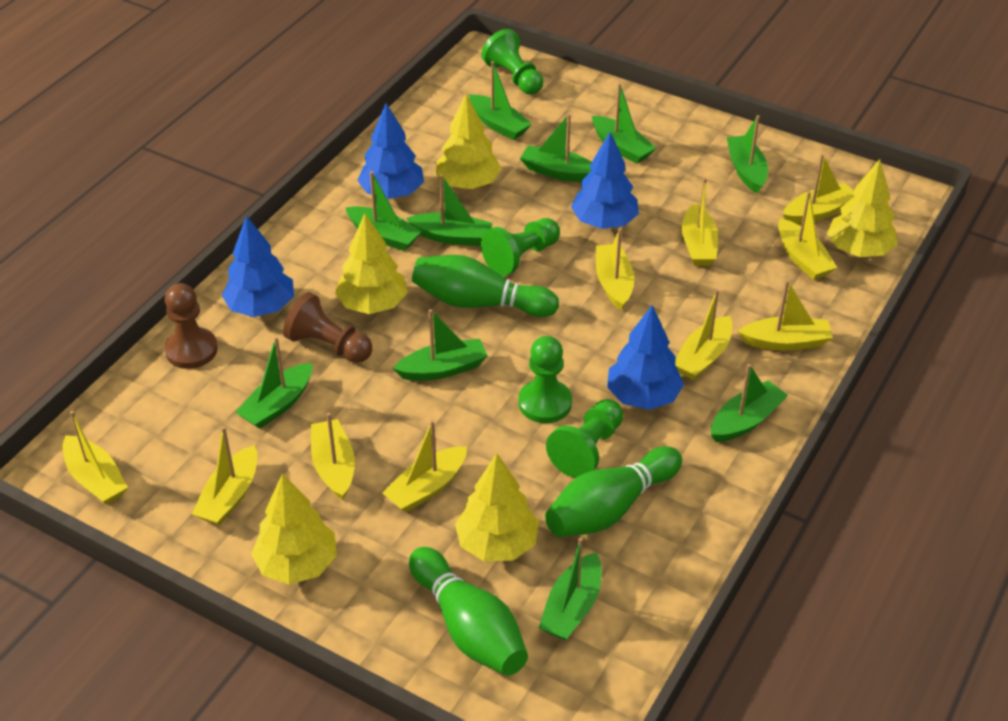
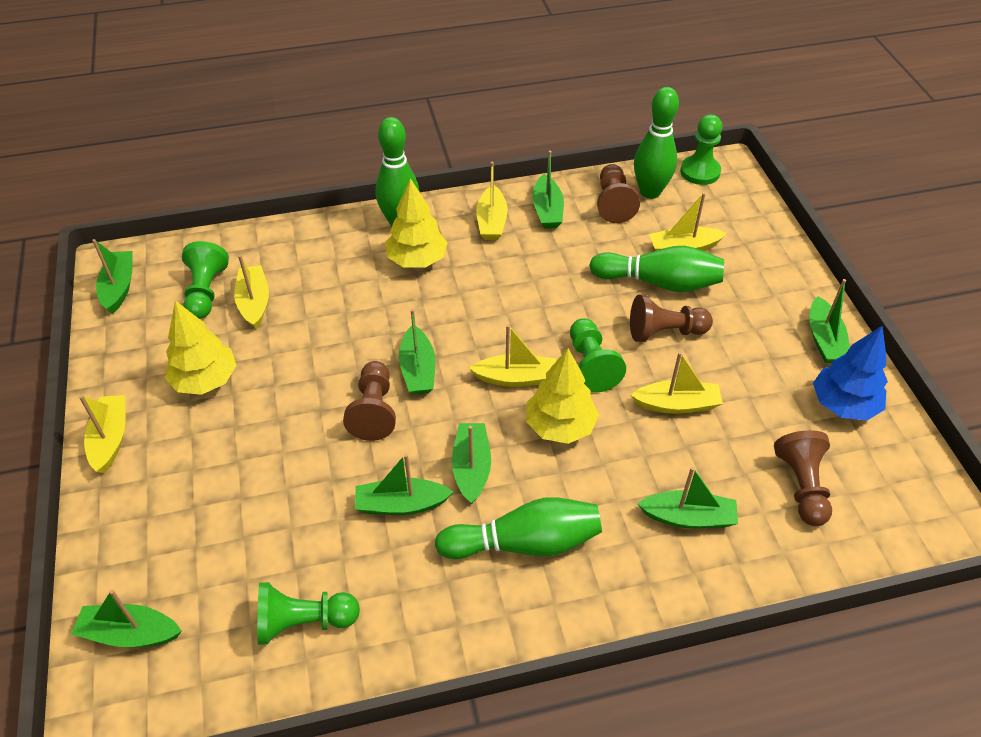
blue tree: [222,215,294,317] [357,103,424,199] [571,132,639,229] [607,305,684,410] = 4 -> [813,326,888,421] = 1
brown pawn: [164,283,218,369] [283,292,372,363] = 2 -> [343,361,396,441] [597,164,640,223] [630,294,713,342] [774,430,832,526] = 4
green boat: [235,337,312,429] [345,171,422,251] [393,309,488,381] [407,174,493,246] [469,61,532,140] [520,114,592,182] [539,537,601,640] [592,83,656,164] [711,364,788,442] [727,115,768,193] = 10 -> [71,590,182,647] [92,239,132,314] [355,454,453,515] [399,309,436,395] [452,423,491,504] [532,150,564,229] [637,467,738,528] [810,279,850,363] = 8
green bowling pin: [409,547,528,676] [412,255,559,317] [545,446,682,537] = 3 -> [375,117,420,227] [435,497,602,559] [589,246,724,292] [634,87,679,199] = 4
yellow boat: [63,411,128,505] [192,426,258,525] [311,413,355,500] [382,420,467,512] [596,228,635,310] [675,289,733,380] [682,178,718,266] [738,280,833,350] [778,191,837,280] [783,154,854,224] = 10 -> [79,395,126,474] [234,255,269,329] [469,325,556,387] [476,162,508,240] [631,352,723,414] [649,193,726,251] = 6
yellow tree: [251,474,337,584] [335,213,407,314] [435,94,501,189] [455,453,539,561] [827,159,898,257] = 5 -> [165,300,237,395] [385,178,448,268] [526,348,599,444] = 3

